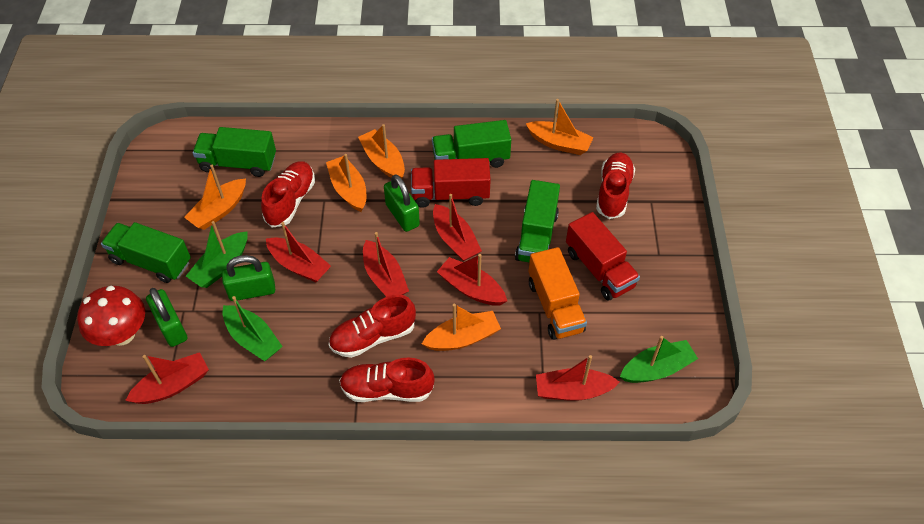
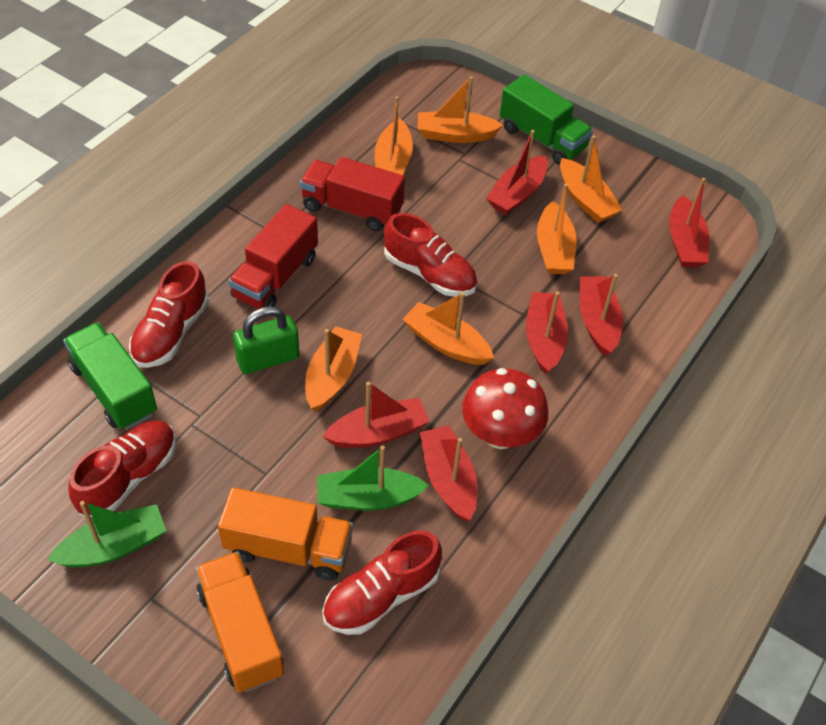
green boat: [186,221,248,288] [223,296,283,361] [620,336,698,383] = 3 -> [47,501,167,568] [317,446,429,510] = 2
green padlock: [146,288,187,347] [222,255,275,301] [384,174,420,232] = 3 -> [233,306,299,374] = 1
green truck: [101,222,191,283] [193,127,276,177] [432,120,511,168] [515,180,560,262] = 4 -> [63,322,157,430] [500,74,593,165] = 2
orange boat: [184,165,246,230] [326,154,366,212] [358,124,405,178] [422,304,501,351] [526,99,594,155] = 5 -> [305,326,362,412] [375,96,413,175] [403,292,494,365] [418,76,503,143] [537,184,577,274] [560,135,623,223] = 6
orange truck: [528,247,587,340] = 1 -> [195,551,284,693] [218,487,353,581] = 2

